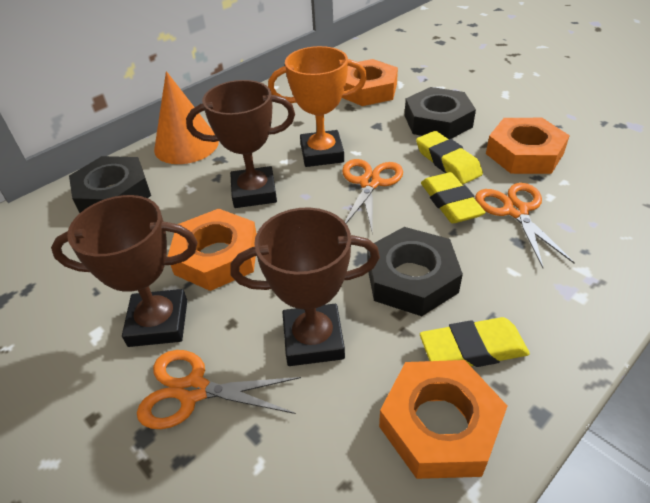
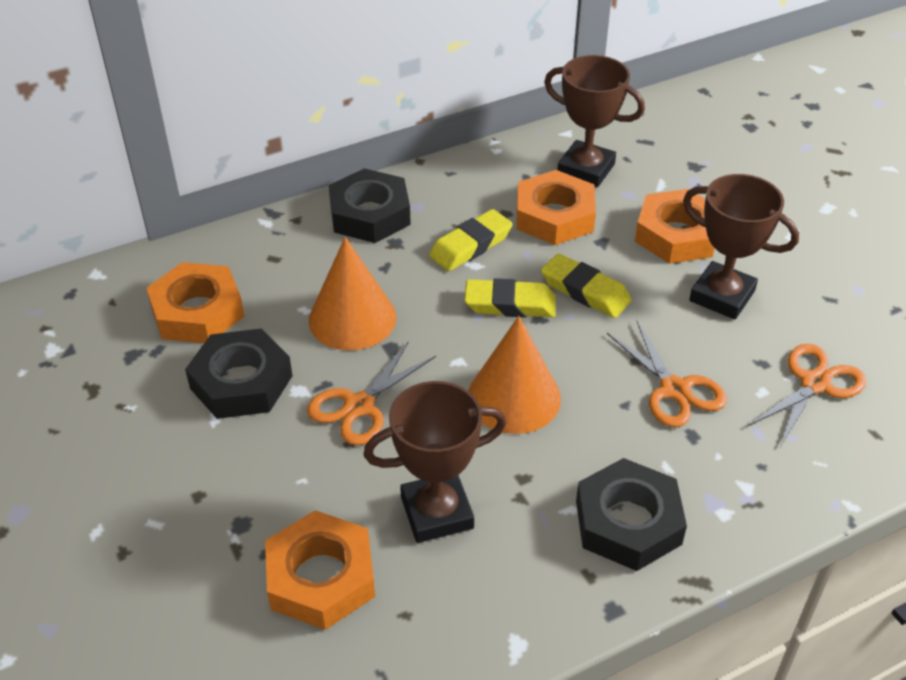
orange cone: [154,71,219,164] = 1 -> [309,237,396,350] [468,316,561,434] = 2
orange trophy: [268,46,367,167] = 1 -> none = 0

